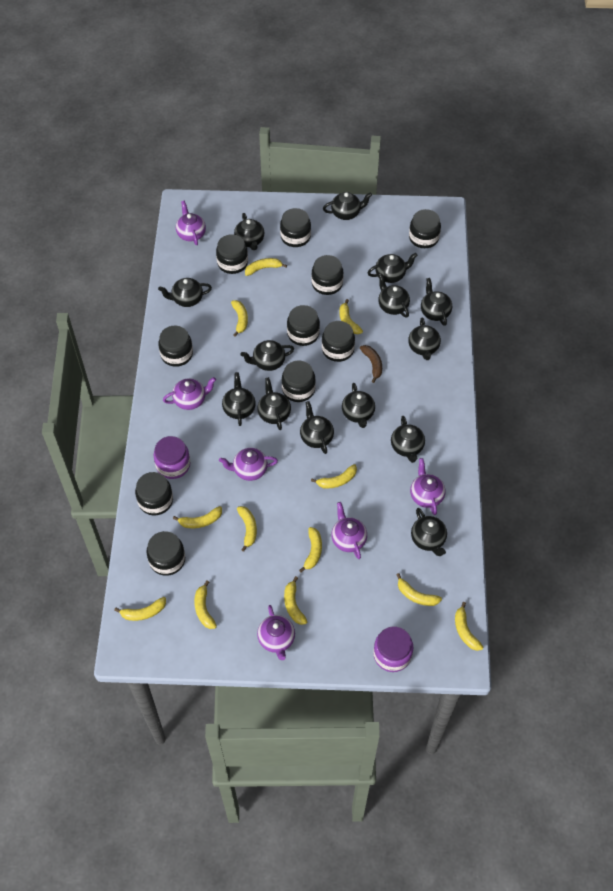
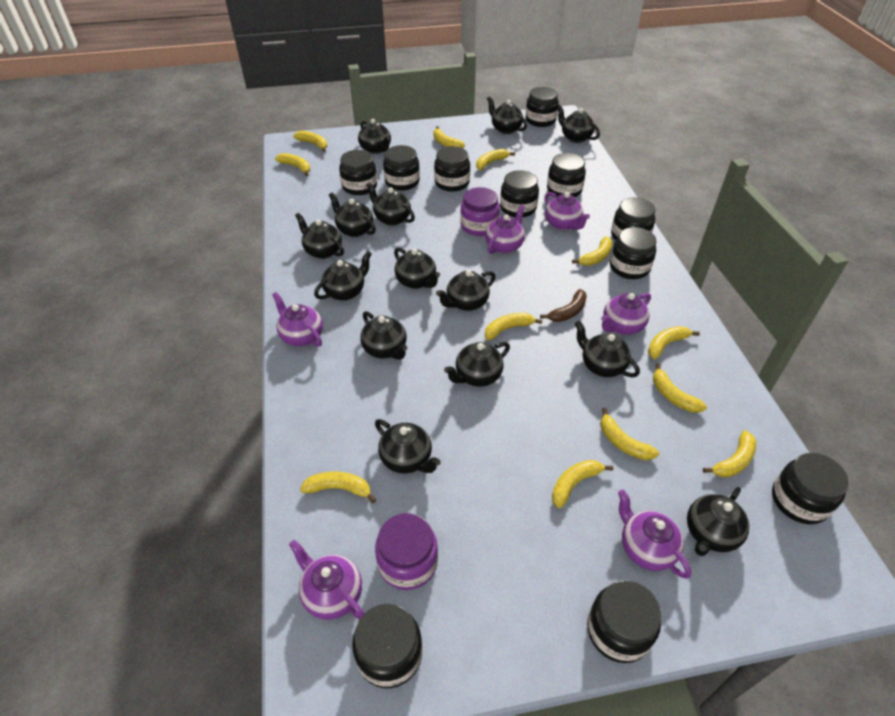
black jar: [135,472,173,515] [146,531,185,576] [158,326,193,367] [216,234,248,274] [280,208,311,247] [282,361,316,402] [287,305,320,346] [311,255,343,295] [322,321,355,362] [409,209,441,248] = 10 -> [339,150,377,195] [352,604,422,688] [383,145,420,191] [434,146,470,192] [500,170,539,217] [525,87,559,127] [547,153,586,197] [587,581,661,663] [610,227,657,279] [611,197,655,241] [772,453,849,524] = 11

